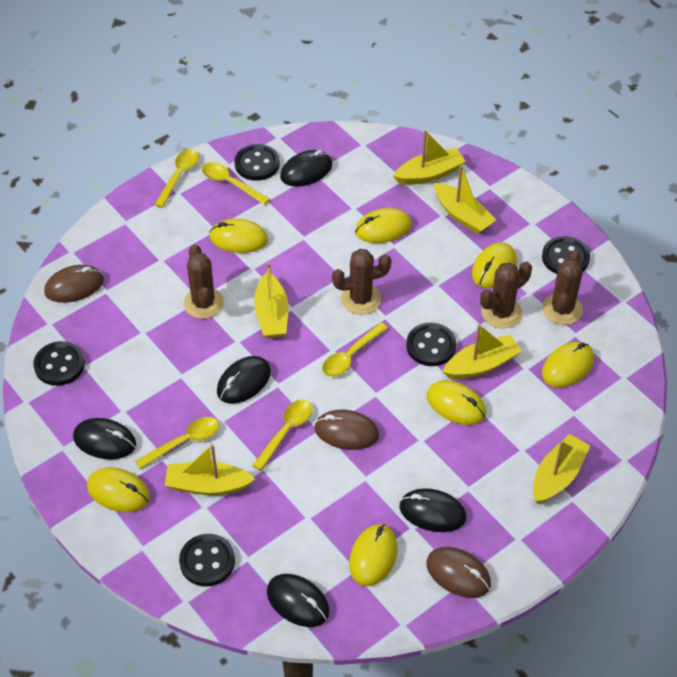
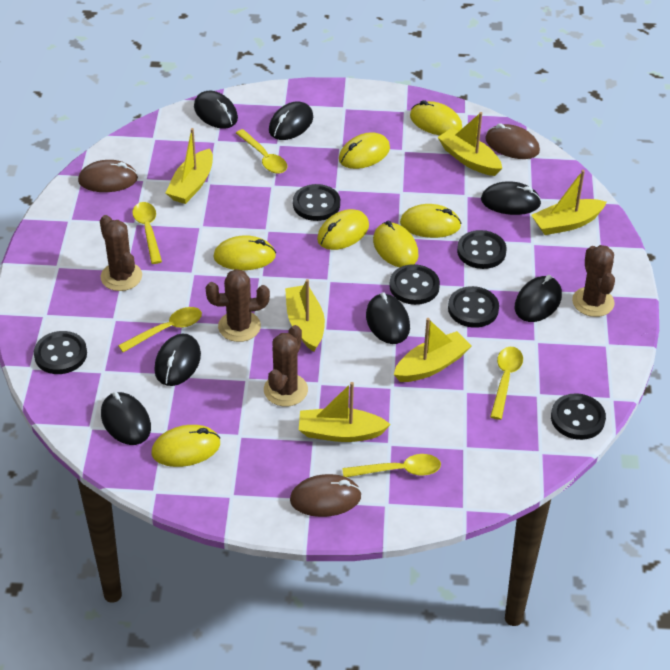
black button: [34,341,85,386] [179,534,235,586] [235,144,280,181] [406,323,456,366] [542,236,590,274] = 5 -> [34,331,87,374] [293,184,340,221] [389,264,440,305] [448,286,499,328] [457,230,507,269] [551,393,606,440] = 6
black mouse: [73,418,136,460] [217,356,271,404] [267,574,329,627] [280,150,332,187] [399,488,466,532] = 5 -> [101,392,151,445] [154,334,201,386] [194,91,238,129] [269,101,313,140] [366,292,410,344] [481,181,542,215] [515,275,562,322] = 7

